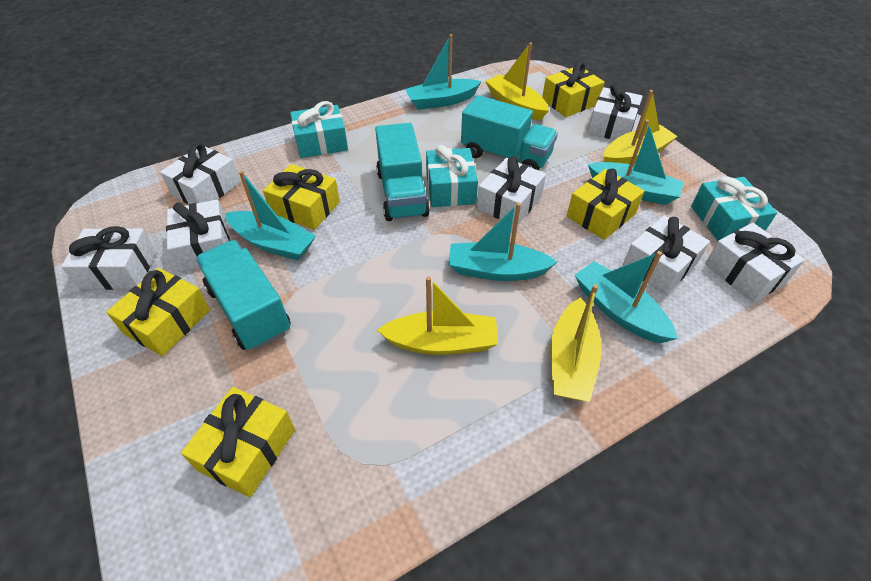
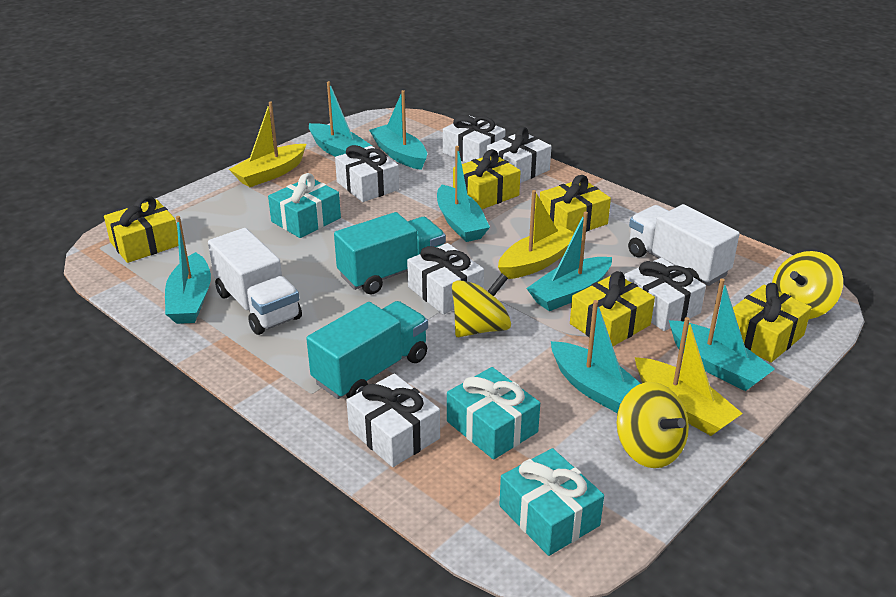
turquoise boat: [225,171,316,260] [405,34,482,110] [448,203,557,281] [575,251,678,343] [588,119,684,205] = 5 -> [165,216,211,324] [309,81,372,157] [369,90,427,170] [437,146,490,242] [526,211,612,311] [551,300,641,413] [669,279,775,391] = 7
turquoise truck: [196,240,291,350] [375,123,430,221] [461,95,558,171] = 3 -> [306,301,428,399] [334,212,446,294] = 2
white gift: [61,226,156,290] [160,143,240,204] [166,200,230,272] [477,156,546,225] [588,83,643,140] [622,215,710,295] [705,223,805,303] = 7 -> [335,145,399,202] [346,373,440,467] [407,243,484,314] [443,115,506,163] [487,127,552,183] [624,258,706,331] = 6
white truck: none = 0 -> [208,228,302,335] [628,204,740,286] = 2
yellow boat: [377,276,498,355] [485,42,549,120] [550,284,602,402] [603,90,678,164] = 4 -> [229,101,306,187] [498,190,574,279] [635,317,743,436] = 3
yellow spinning top: none = 0 -> [452,273,511,337] [617,382,689,468] [772,251,843,319] = 3

